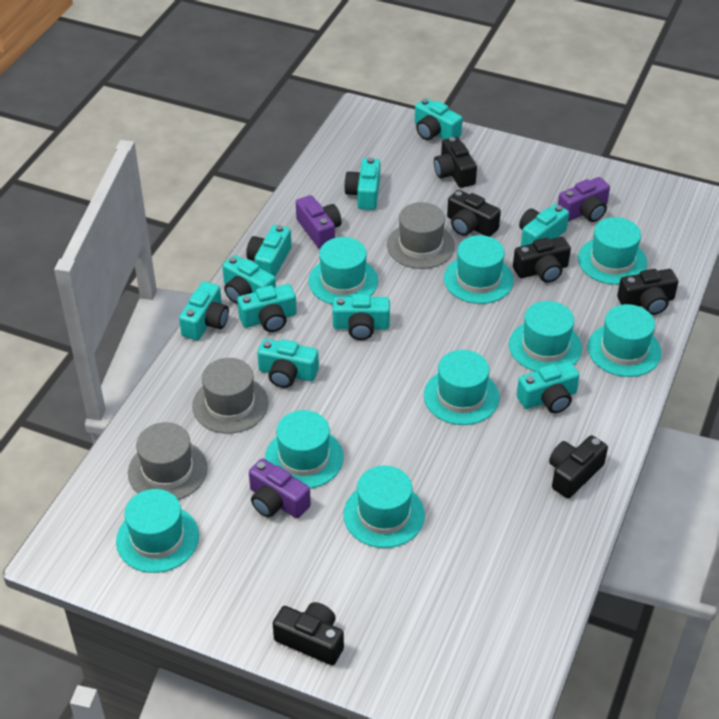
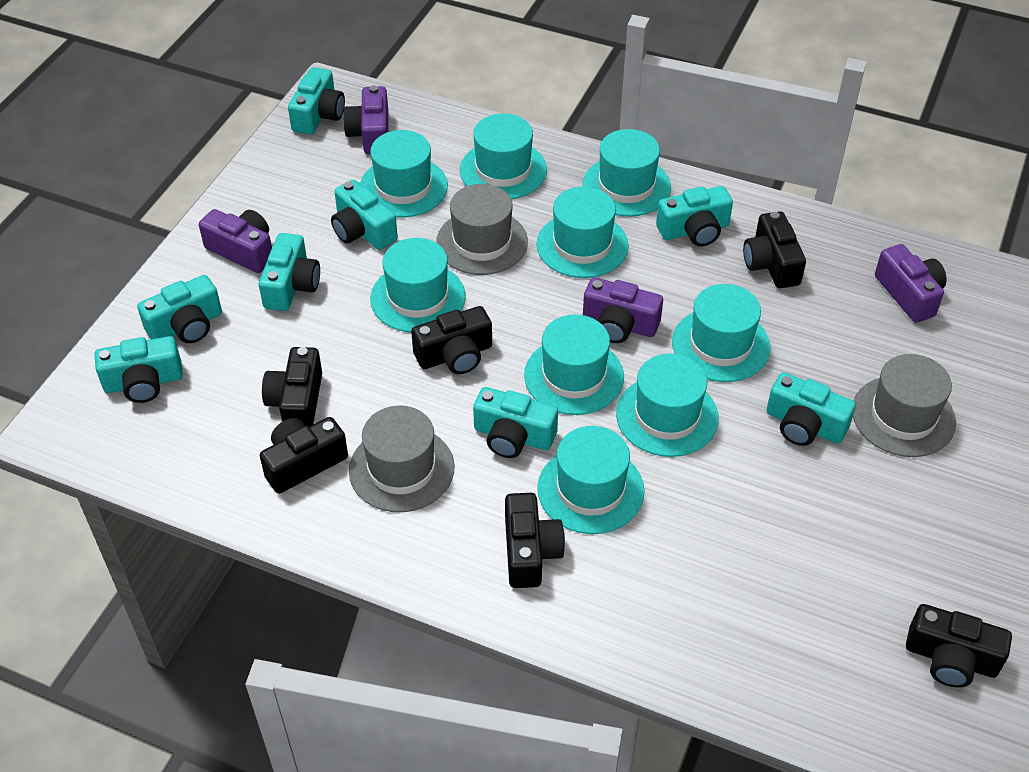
purple camera: [249,458,311,518] [296,195,342,249] [558,177,610,222] = 3 -> [199,209,272,273] [343,85,389,154] [583,277,663,343] [875,244,947,323] = 4
turquoise camera: [179,281,229,340] [222,255,276,304] [237,284,297,332] [246,225,291,277] [257,339,319,388] [332,294,390,340] [344,157,380,210] [415,98,462,140] [517,361,580,413] [519,204,569,246] = 10 -> [95,336,183,403] [137,275,222,343] [259,233,320,311] [288,67,345,135] [331,180,398,250] [473,387,558,458] [656,186,733,246] [766,372,856,446] = 8

